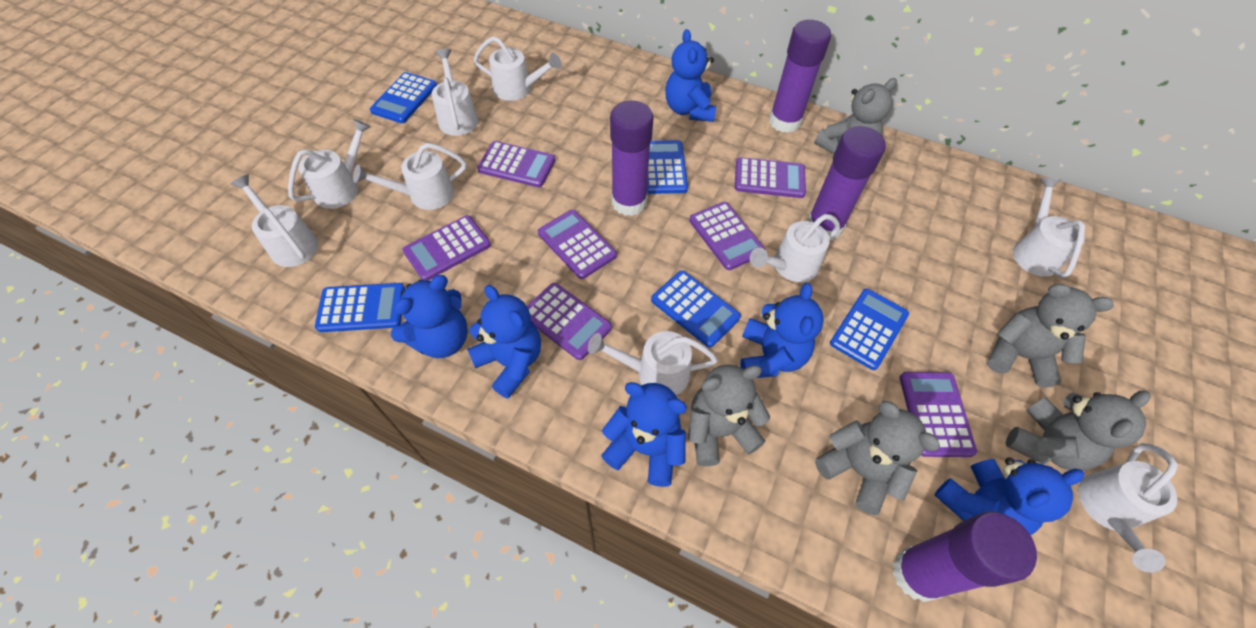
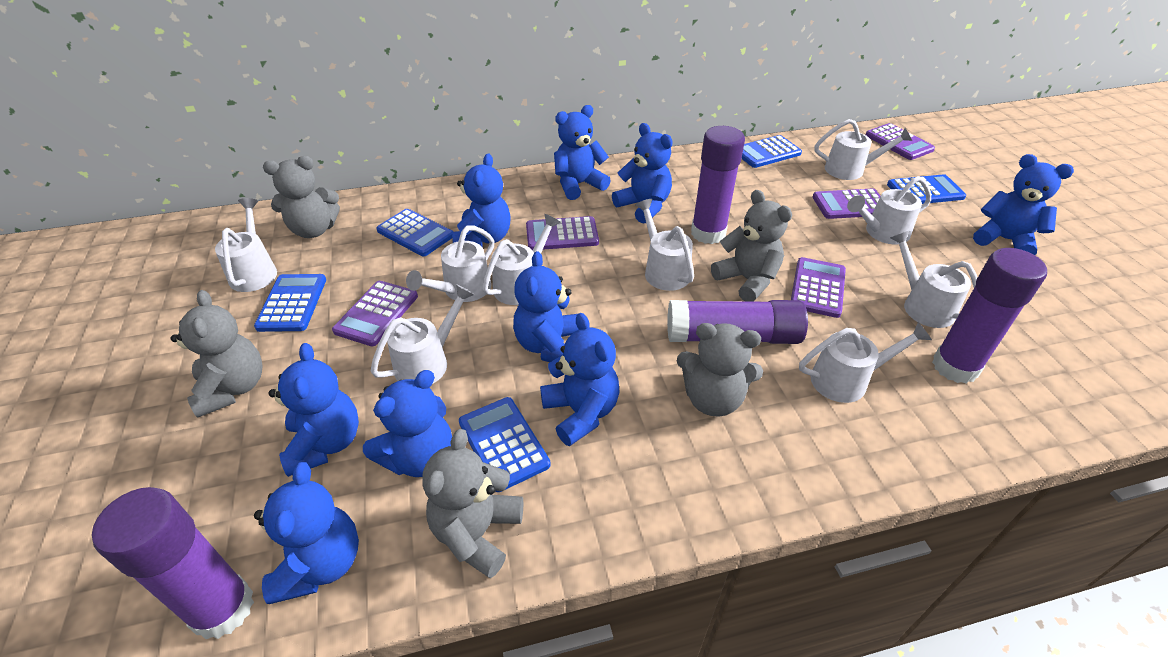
blue teddy bear: [391,275,468,358] [467,285,541,398] [601,382,687,487] [665,29,716,122] [740,283,824,378] [935,457,1084,535] = 6 -> [254,462,359,604] [269,343,359,477] [363,370,452,477] [452,153,511,246] [513,251,579,362] [540,313,619,446] [554,105,611,200] [612,123,673,224] [973,154,1074,255] = 9
purple calculator: [402,215,491,280] [477,141,555,187] [527,283,612,360] [538,210,617,279] [689,202,765,270] [735,157,806,198] [900,372,977,457] = 7 -> [332,281,418,346] [526,216,599,250] [791,257,846,318] [813,188,880,219] [866,123,935,160] = 5

